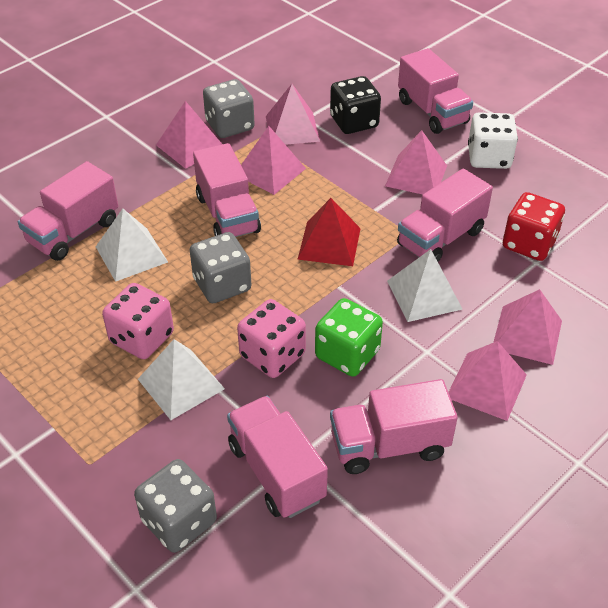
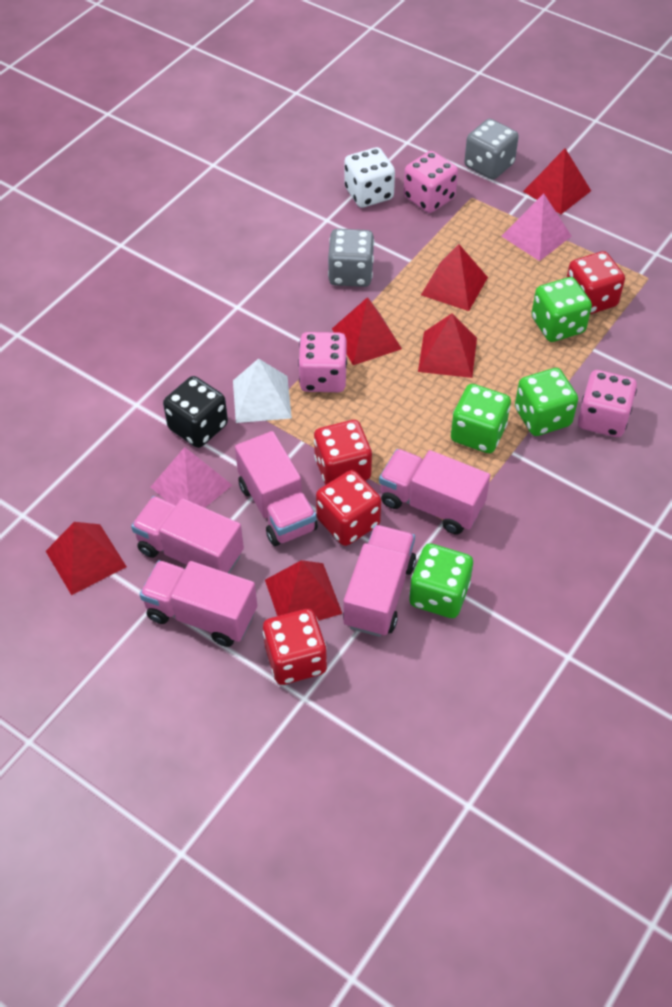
green dice: [315,298,383,377] = 1 -> [409,543,473,618] [451,384,511,453] [515,368,578,436] [531,277,592,342] = 4
grey dice: [134,459,217,553] [190,232,252,303] [203,79,255,138] = 3 -> [328,229,374,287] [464,119,519,180] = 2
pink dice: [102,283,174,359] [237,299,306,378] = 2 -> [298,332,347,392] [403,151,458,213] [578,370,637,437] = 3
pink pyramid: [156,101,222,169] [241,126,306,195] [266,84,320,145] [385,130,447,194] [448,341,527,421] [493,289,562,365] = 6 -> [151,447,232,508] [501,194,572,261] = 2
pink truck: [18,161,118,261] [193,143,261,237] [227,396,328,518] [330,379,458,474] [397,169,493,262] [398,48,473,134] = 6 -> [131,496,244,573] [140,560,257,647] [235,431,318,546] [343,525,416,637] [379,449,490,534] = 5
red dice: [503,192,565,261] = 1 -> [263,609,327,685] [314,420,372,485] [316,470,381,546] [567,251,625,314] = 4
red pyramid: [297,198,361,266] = 1 -> [46,522,127,595] [265,560,342,621] [332,297,402,365] [418,313,477,378] [421,244,488,311] [523,148,591,214] = 6
white pyramid: [96,209,168,282] [138,339,225,420] [387,249,463,322] = 3 -> [233,358,292,423] = 1

